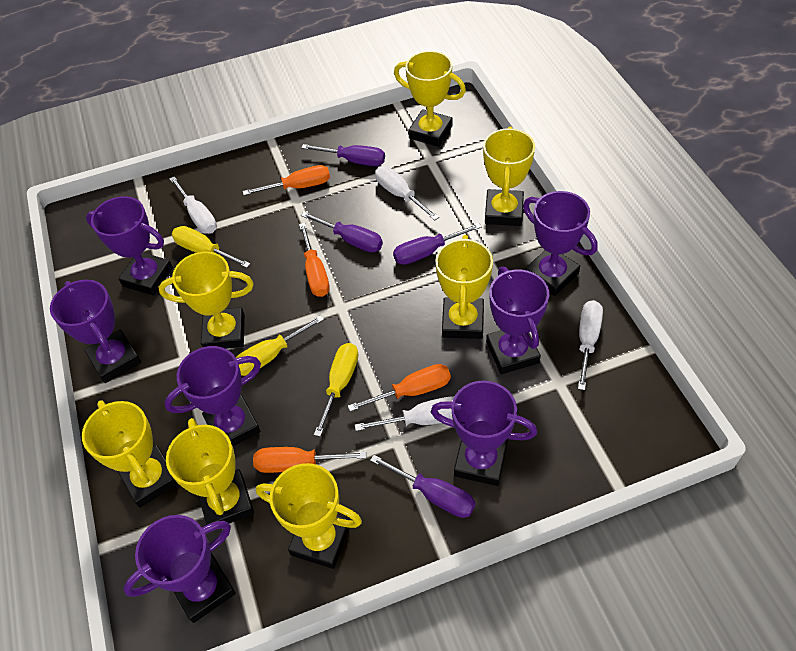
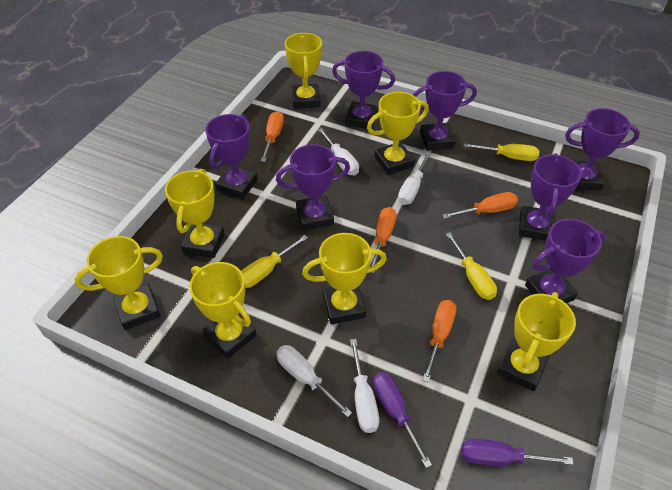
purple screwdriver: [301,144,385,166] [301,212,383,253] [370,455,475,518] [393,223,482,265] = 4 -> [373,372,432,468] [462,439,574,466] = 2

